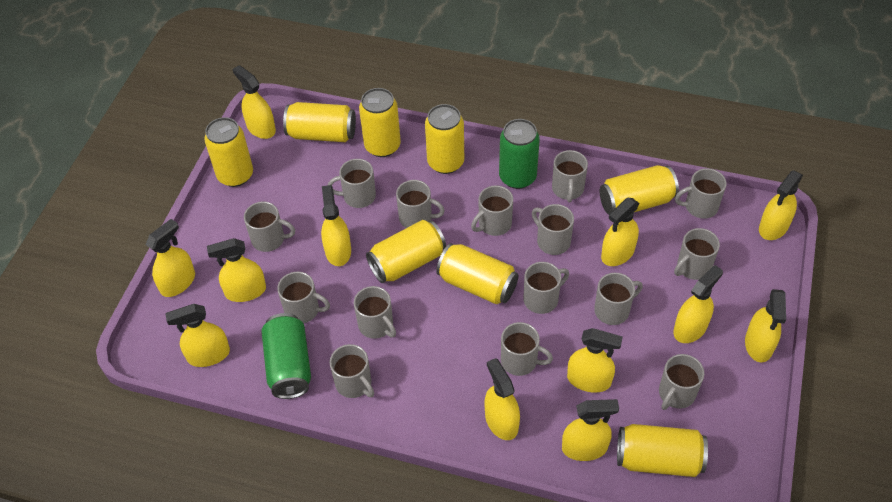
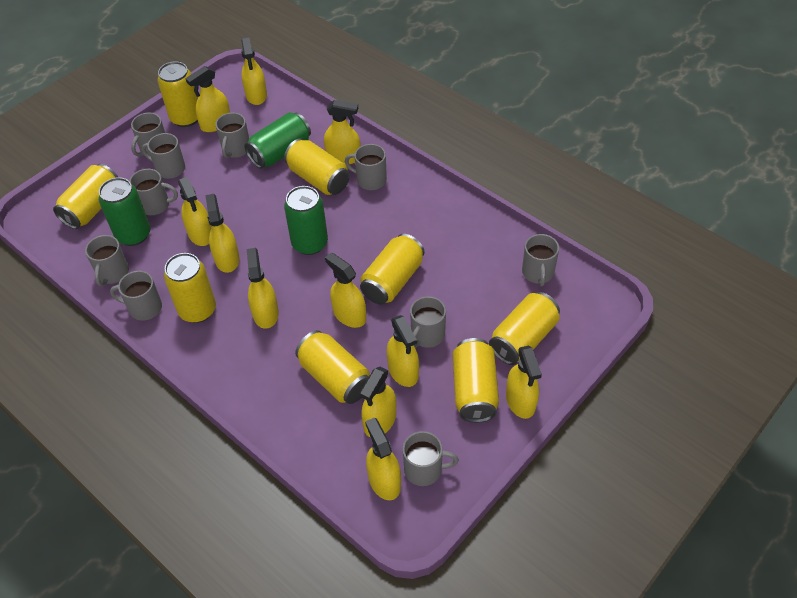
green can: [261,313,311,399] [499,119,540,189] = 2 -> [99,177,150,246] [244,112,311,169] [284,186,328,255] = 3
grey mug: [244,202,295,252] [277,272,330,323] [328,159,376,208] [330,344,374,398] [354,286,396,339] [396,180,445,228] [471,185,513,236] [501,322,553,376] [523,262,569,314] [532,204,574,255] [552,150,588,202] [594,273,643,325] [659,354,704,410] [674,228,720,280] [675,168,727,219] = 15 -> [85,235,129,286] [110,271,162,320] [129,169,178,215] [131,113,165,157] [142,133,185,179] [216,112,249,158] [345,144,387,190] [403,431,459,486] [410,296,446,348] [522,234,559,286] = 10
yellow spray bottle: [146,219,195,297] [165,304,230,367] [207,238,266,302] [232,65,276,139] [321,185,351,266] [484,358,520,440] [562,399,619,461] [567,328,623,393] [601,198,640,266] [673,265,723,343] [745,289,786,362] [759,170,803,240] = 12 -> [178,177,212,246] [185,66,230,132] [205,194,240,273] [241,38,267,105] [247,248,279,329] [324,100,361,164] [325,252,366,328] [360,367,396,437] [365,417,401,500] [387,315,419,387] [506,346,542,419] = 11

